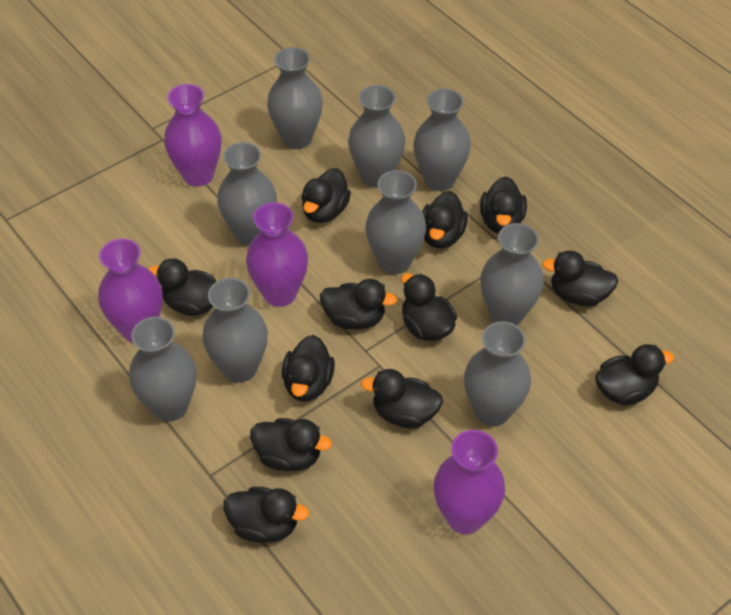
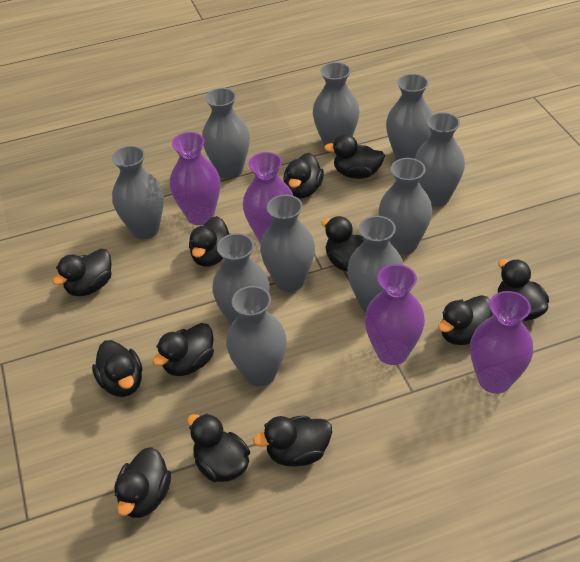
grey vase: [129,317,197,421] [202,278,268,382] [217,142,277,246] [267,47,323,149] [348,85,405,188] [365,170,426,274] [414,88,471,191] [464,322,531,426] [480,223,544,326] = 9 -> [112,146,164,239] [202,88,250,179] [212,233,270,324] [226,286,287,387] [260,195,315,292] [313,62,360,147] [347,216,403,312] [379,158,432,254] [386,74,432,160] [415,112,465,207] = 10

